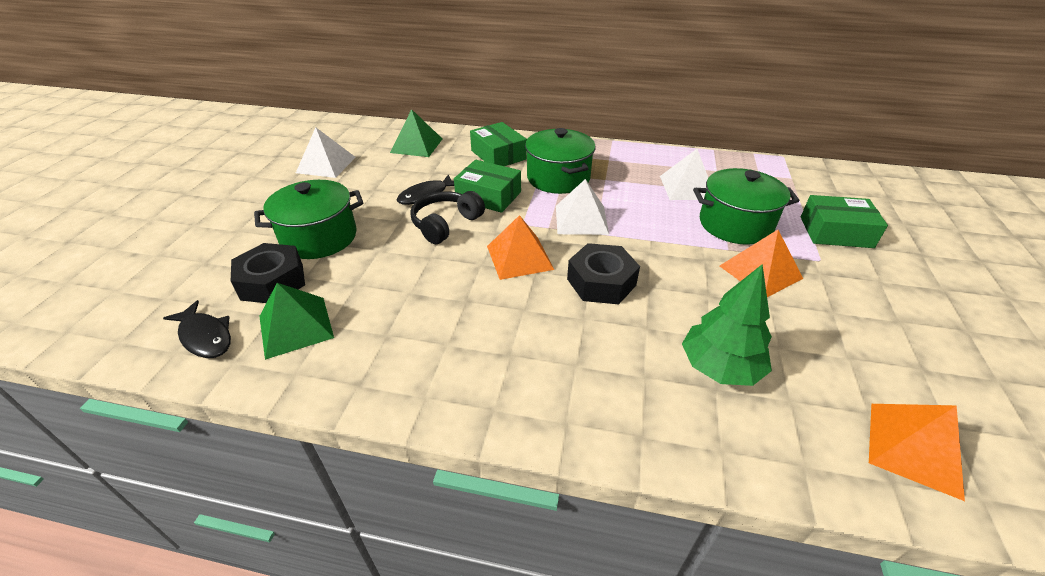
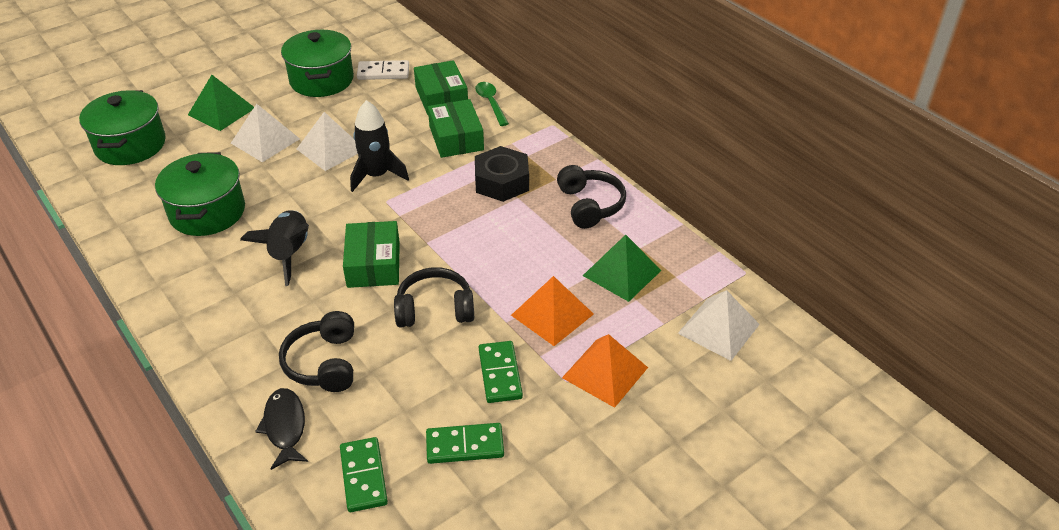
black fish: [163,300,231,358] [397,175,454,205] = 2 -> [255,388,308,470] = 1
black headphones: [410,191,485,244] = 1 -> [279,311,354,392] [394,267,474,328] [557,165,626,229] = 3
black nut: [231,243,305,303] [567,243,640,304] = 2 -> [475,146,529,202] = 1
black rocket: none = 0 -> [240,210,309,286] [350,100,409,192] = 2
green domino: none = 0 -> [340,437,388,512] [426,423,504,464] [479,341,523,403] = 3
green spoon: none = 0 -> [475,82,509,126] = 1
green tree: [682,264,772,386] = 1 -> none = 0
orange pyramid: [487,215,554,280] [720,230,803,297] [869,404,965,501] = 3 -> [511,276,594,346] [562,334,648,408] = 2
white domino: none = 0 -> [357,60,409,80] = 1

